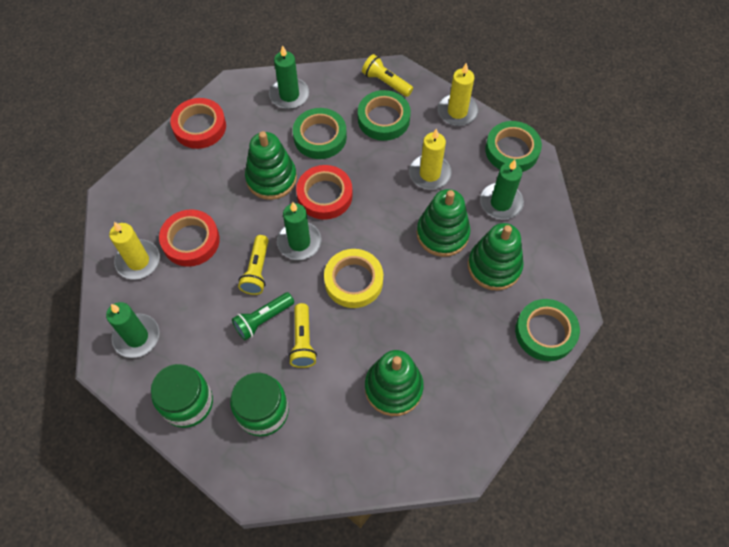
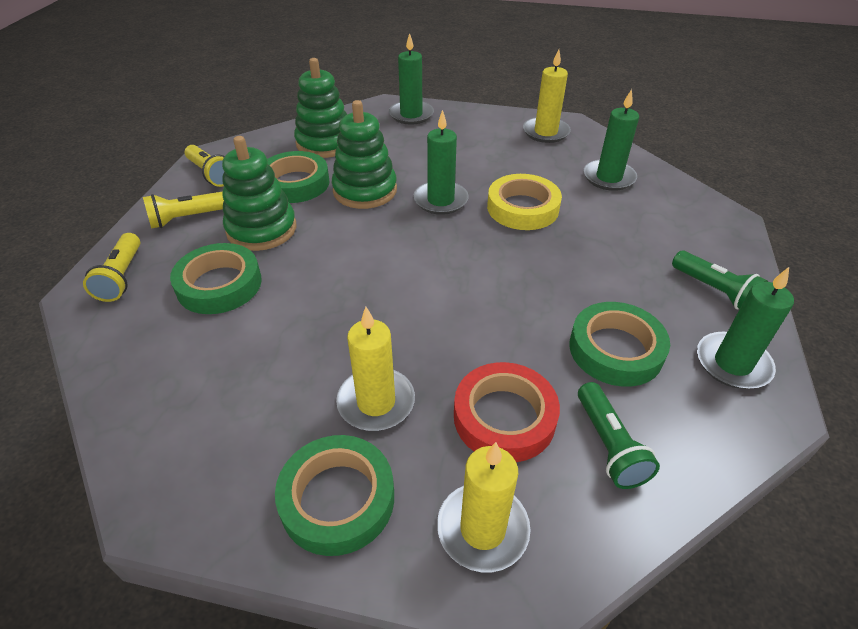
green flashlight: [232,292,294,340] = 1 -> [578,382,660,489] [672,251,768,309] = 2
green jar: [151,364,213,428] [230,373,289,436] = 2 -> none = 0
green stacking toy: [245,131,297,200] [365,350,424,416] [417,189,471,257] [468,223,524,291] = 4 -> [222,136,296,251] [294,58,347,158] [332,100,397,209] = 3
red tape: [159,209,220,267] [171,98,226,149] [296,165,353,220] = 3 -> [454,362,560,462] = 1

